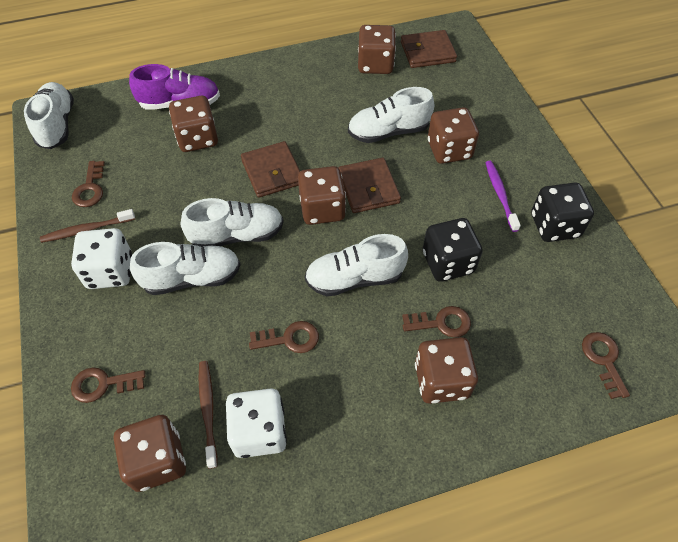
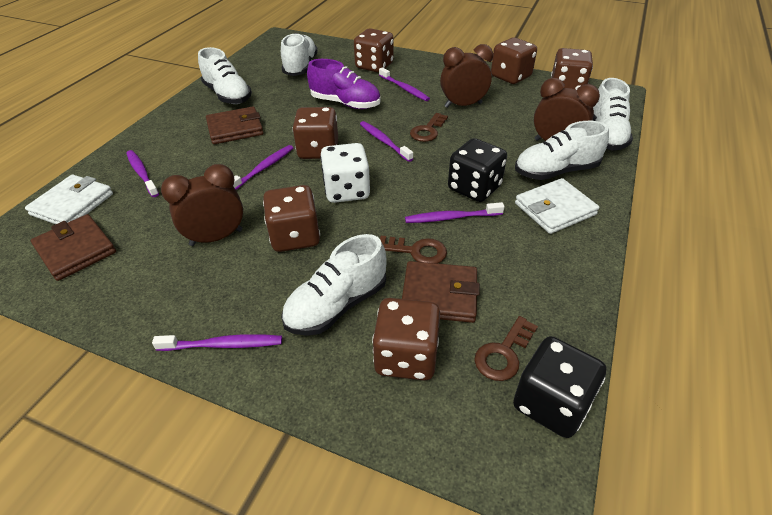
brown clock: none = 0 -> [161,164,243,246] [440,44,493,108] [534,78,600,141] = 3
brown key: [71,368,145,403] [72,161,105,207] [249,321,319,353] [402,306,471,337] [582,332,630,399] = 5 -> [380,236,447,264] [410,113,448,142] [474,316,538,381] = 3
brown toothbrush: [40,209,135,243] [199,361,218,469] = 2 -> none = 0
purple toothbrush: [485,161,521,232] = 1 -> [126,150,159,197] [152,334,282,351] [233,145,293,190] [360,121,413,162] [379,67,430,101] [405,202,504,223] = 6
white dice: [71,228,132,289] [226,388,287,458] = 2 -> [320,143,370,203] = 1
white wallet: none = 0 -> [25,175,113,224] [515,178,599,234] = 2

